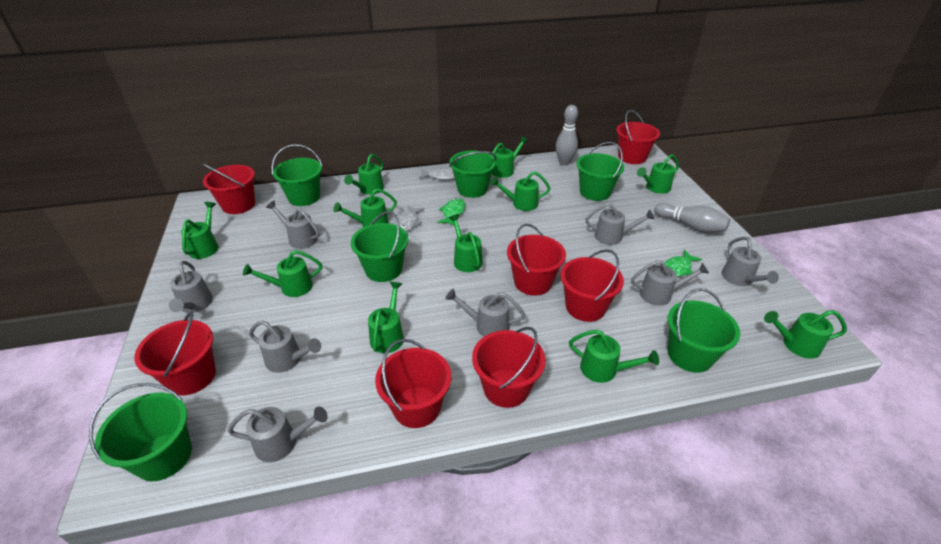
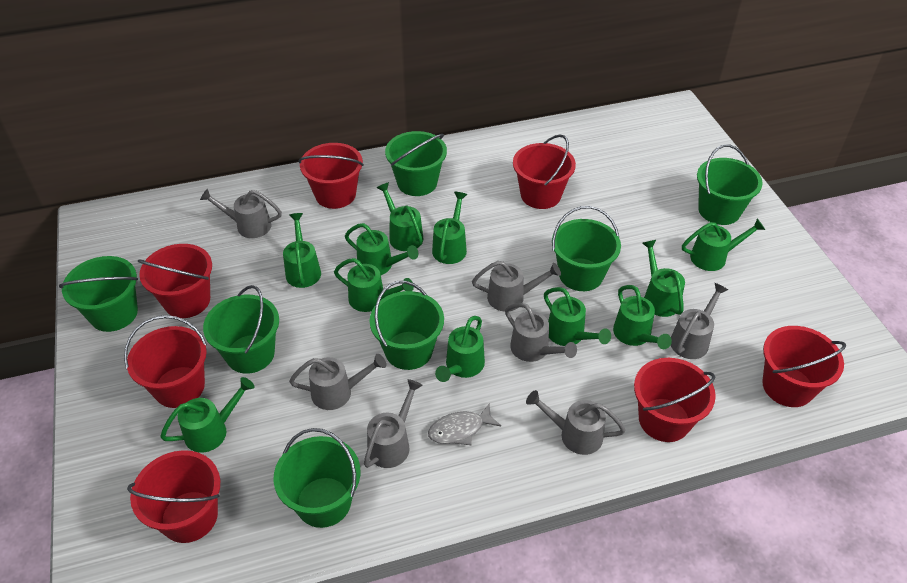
green bucket: [89,383,192,481] [271,144,323,206] [351,211,408,282] [449,150,496,198] [577,142,624,201] [667,288,740,373] = 6 -> [59,256,138,332] [203,285,279,374] [274,428,361,528] [369,281,444,370] [385,131,447,196] [552,206,621,291] [697,145,763,225] = 7
green fish: [437,198,465,225] [664,249,702,277] = 2 -> none = 0
grey bowling pin: [556,105,578,166] [654,203,730,233] = 2 -> none = 0
grey fish: [394,205,424,232] [419,167,455,180] = 2 -> [428,403,501,445] = 1
grey watering can: [169,261,213,313] [228,406,328,462] [249,320,321,373] [266,201,319,249] [445,289,525,337] [585,203,655,245] [631,260,709,306] [722,236,779,286] = 8 -> [200,189,282,238] [289,354,386,410] [364,379,423,468] [472,261,561,311] [505,303,577,362] [526,390,626,455] [671,283,728,359] = 7

